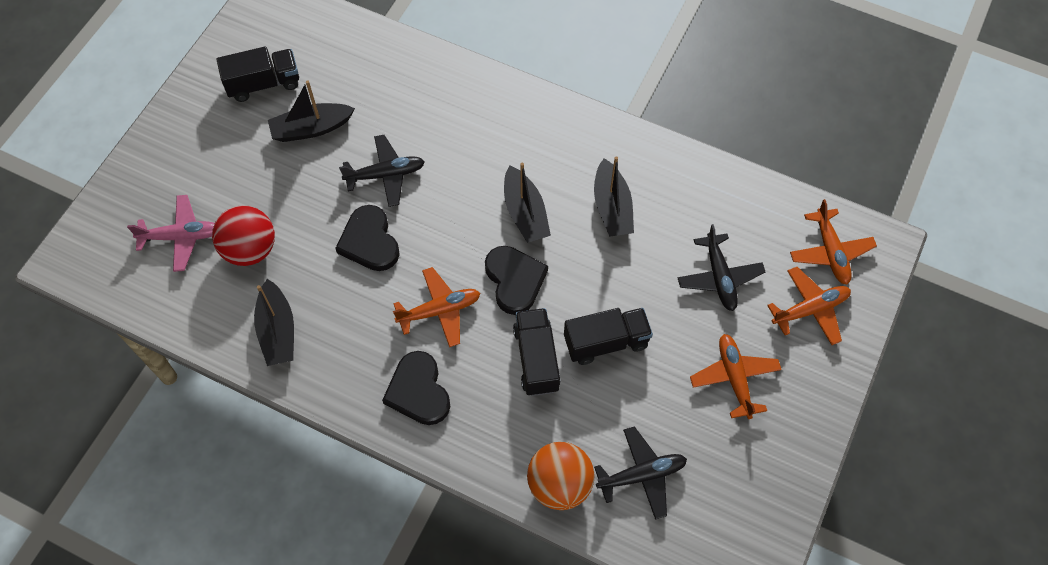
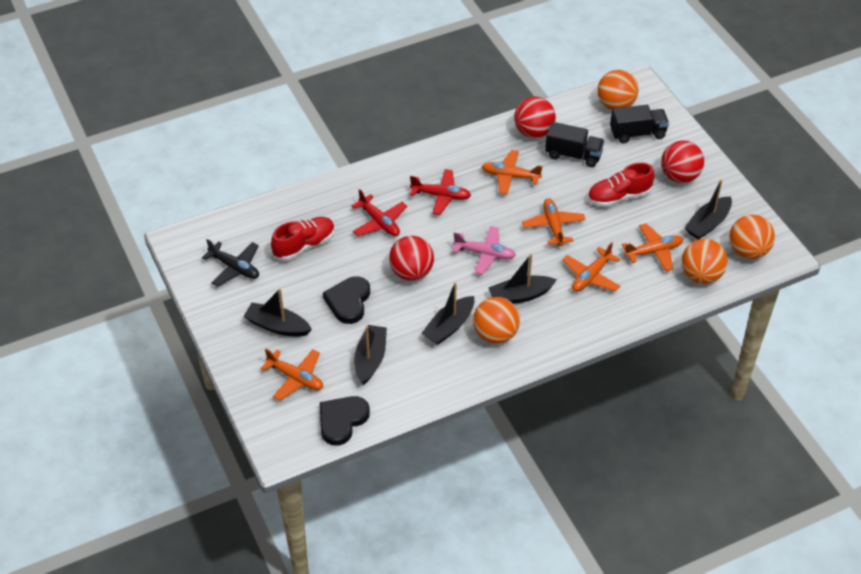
black boat: [254,279,294,366] [268,80,355,142] [504,163,551,243] [594,156,634,237] = 4 -> [243,289,312,337] [354,325,387,385] [422,282,474,345] [488,254,557,304] [685,179,732,240] = 5
black heart: [335,205,400,271] [382,351,450,425] [485,246,548,315] = 3 -> [320,396,370,446] [323,277,370,324] = 2
black plane: [339,135,425,207] [594,426,687,520] [678,224,765,311] = 3 -> [202,239,259,287] = 1
black truck: [217,46,299,102] [513,308,561,396] [564,308,653,365] = 3 -> [545,122,604,167] [610,105,669,144] = 2
orange ball: [527,442,595,510] = 1 -> [473,297,520,344] [597,70,638,110] [682,239,728,284] [729,215,775,259] = 4
orange plane: [393,267,480,347] [690,334,782,419] [767,267,851,345] [790,199,877,284] = 4 -> [261,349,323,401] [481,150,543,194] [522,198,586,246] [562,242,620,292] [622,223,683,271] = 5
red ball: [212,205,275,266] = 1 -> [389,236,434,281] [514,96,556,138] [661,140,704,183] = 3
red plane: none = 0 -> [351,189,407,236] [410,169,471,215] = 2
red shoe: none = 0 -> [271,217,335,261] [588,163,655,207] = 2

